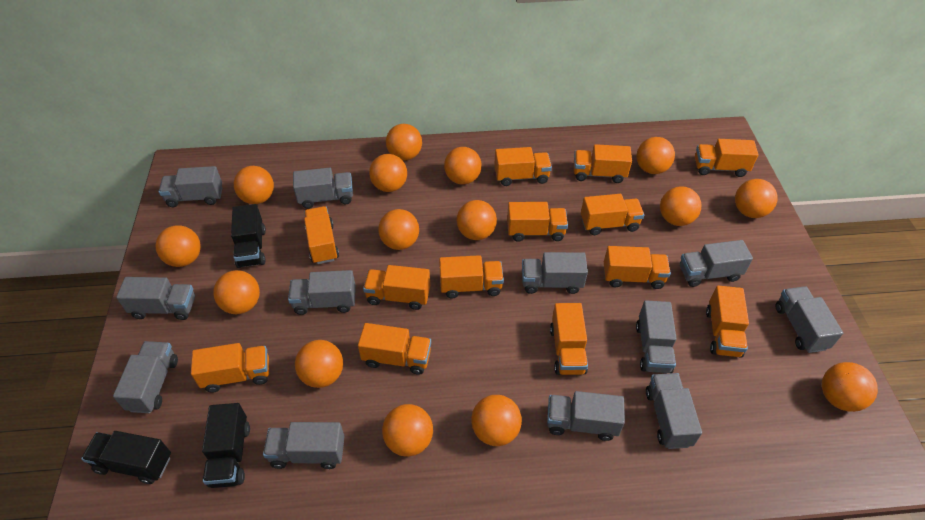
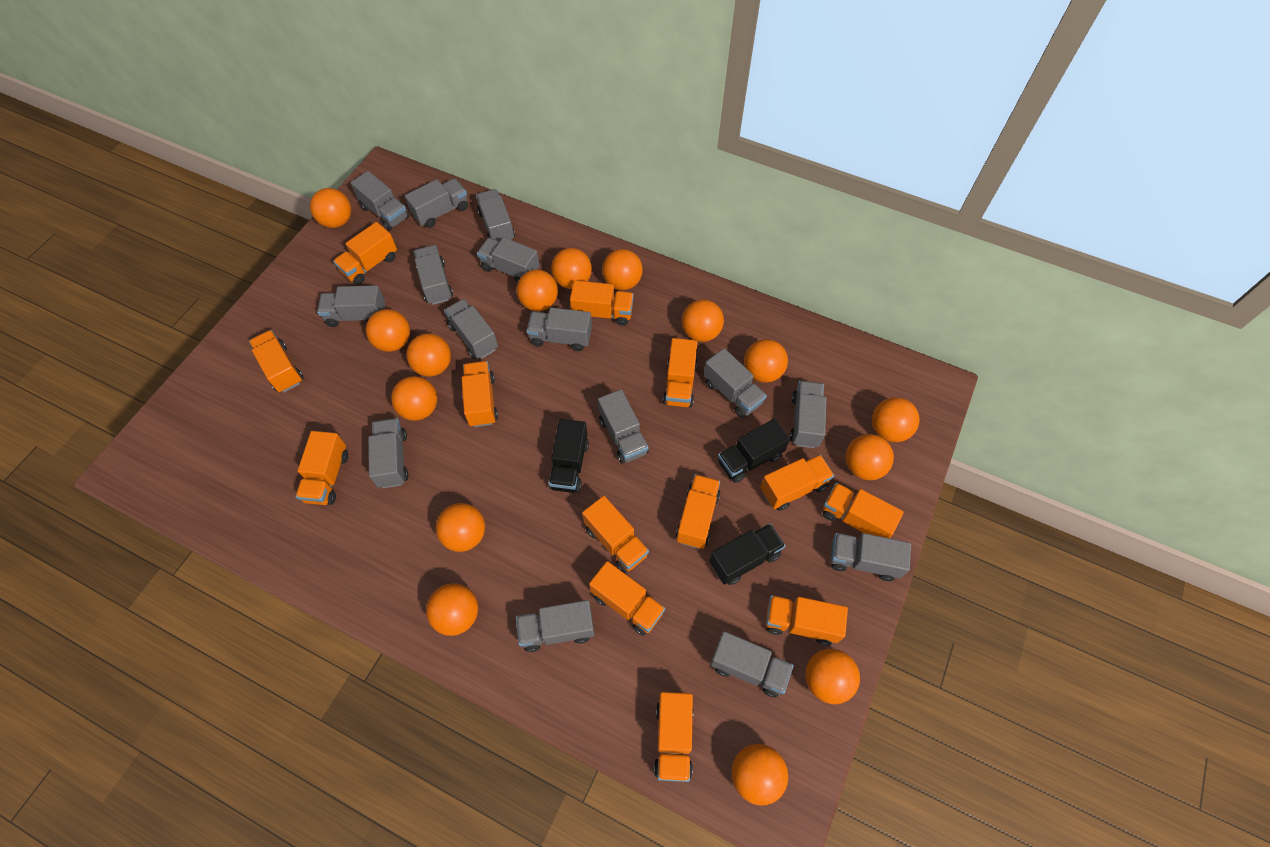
grey truck: [113,341,178,413] [116,277,195,320] [159,166,222,207] [263,422,345,469] [288,270,356,315] [293,168,353,209] [522,252,588,294] [547,391,625,441] [636,300,677,373] [646,373,702,449] [680,240,753,287] [776,286,843,353] = 12 -> [317,285,385,327] [351,171,409,230] [368,418,409,488] [405,178,468,228] [414,245,453,305] [444,299,498,359] [476,189,515,242] [477,237,540,284] [516,600,595,652] [527,308,592,351] [598,389,649,464] [704,348,767,418] [710,631,794,698] [790,381,826,448] [830,533,911,581] = 15

